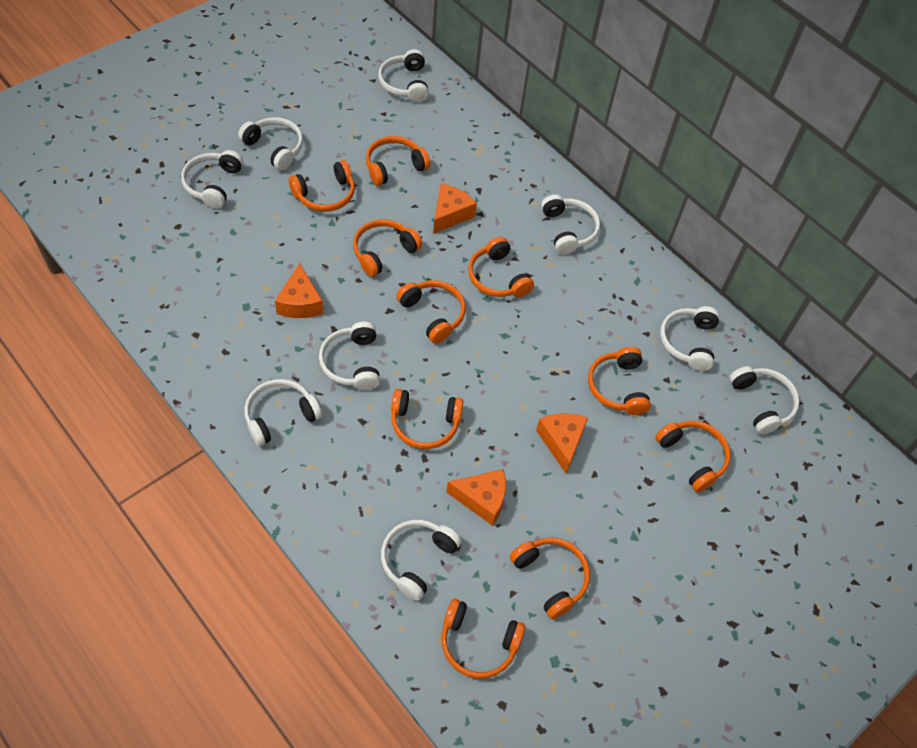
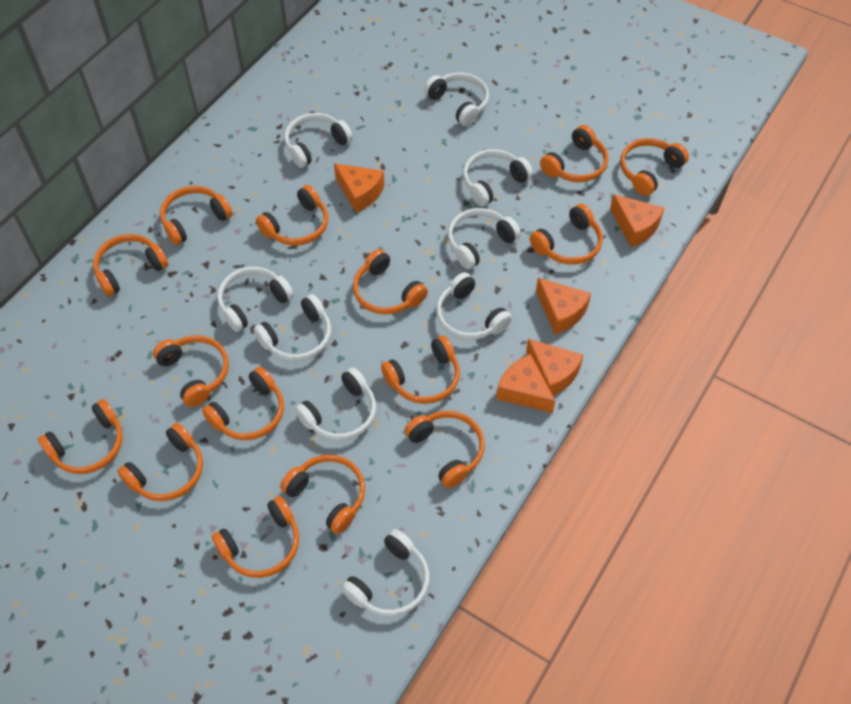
orange cheese: [275,263,323,318] [433,184,477,234] [446,469,506,526] [536,413,588,473] = 4 -> [334,163,384,213] [496,354,555,413] [526,339,584,396] [536,278,591,334] [610,194,664,247] = 5
orange headphones: [289,160,355,212] [353,219,422,277] [366,136,430,186] [391,389,463,449] [396,280,466,344] [441,599,526,679] [468,237,534,297] [510,537,590,619] [588,347,651,415] [655,421,731,492] = 10 -> [38,399,123,474] [93,234,168,296] [117,423,203,501] [153,335,229,407] [160,186,232,245] [202,367,284,440] [212,496,299,578] [256,185,328,246] [280,455,365,534] [353,249,428,315] [381,336,460,404] [404,411,485,488] [530,204,603,265] [540,125,608,182] [620,138,689,196] = 15

